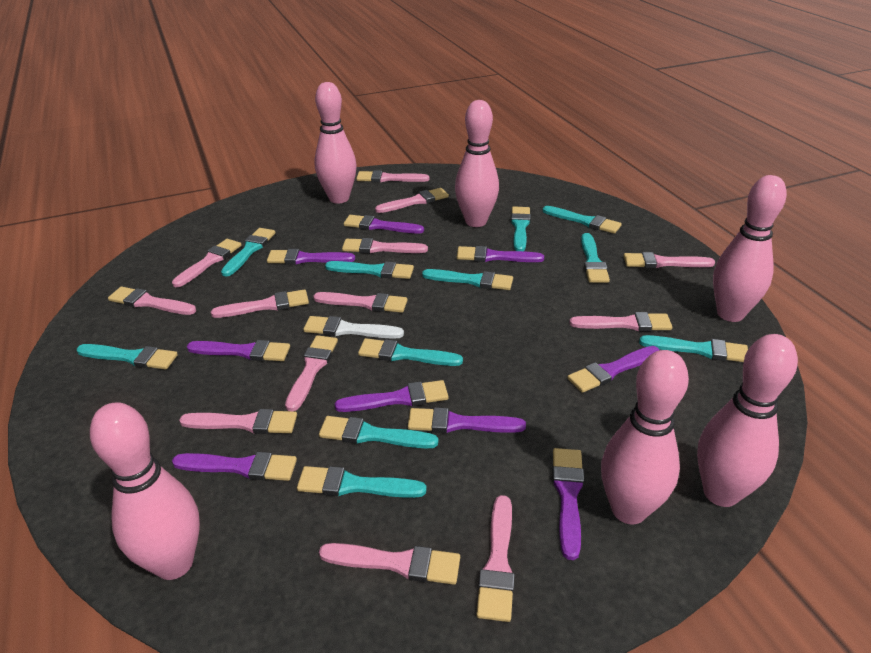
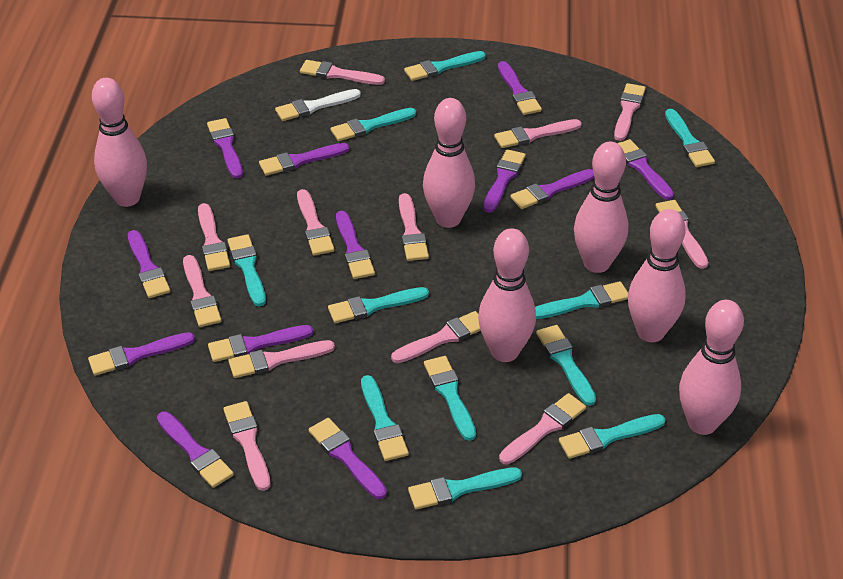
pink brush: [108,287,196,315] [172,239,242,287] [179,409,297,434] [211,289,309,318] [285,335,338,411] [313,292,408,313] [319,543,460,585] [342,238,428,253] [356,170,430,182] [375,188,449,213] [476,495,515,622] [569,312,672,331] [624,252,715,268] = 13 -> [183,255,222,327] [198,203,230,271] [223,401,271,491] [228,340,335,378] [297,189,335,256] [300,60,385,85] [391,311,481,363] [399,193,429,261] [494,119,582,148] [499,393,586,465] [614,83,646,141] [655,200,708,269] = 12
purple brush: [172,452,297,481] [187,340,290,361] [267,249,355,264] [335,380,448,412] [344,215,424,233] [408,407,526,433] [457,246,544,262] [552,448,584,560] [567,346,660,393] = 9 -> [88,332,195,376] [128,230,170,298] [157,411,234,488] [207,118,243,179] [208,325,313,362] [259,143,349,176] [309,418,387,499] [336,211,375,279] [483,149,526,213] [498,61,542,115] [510,169,594,209] [617,139,674,200] = 12

